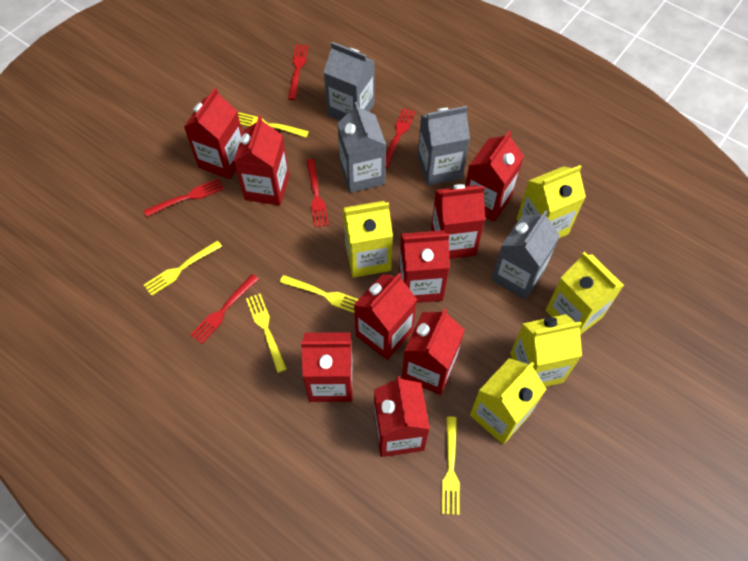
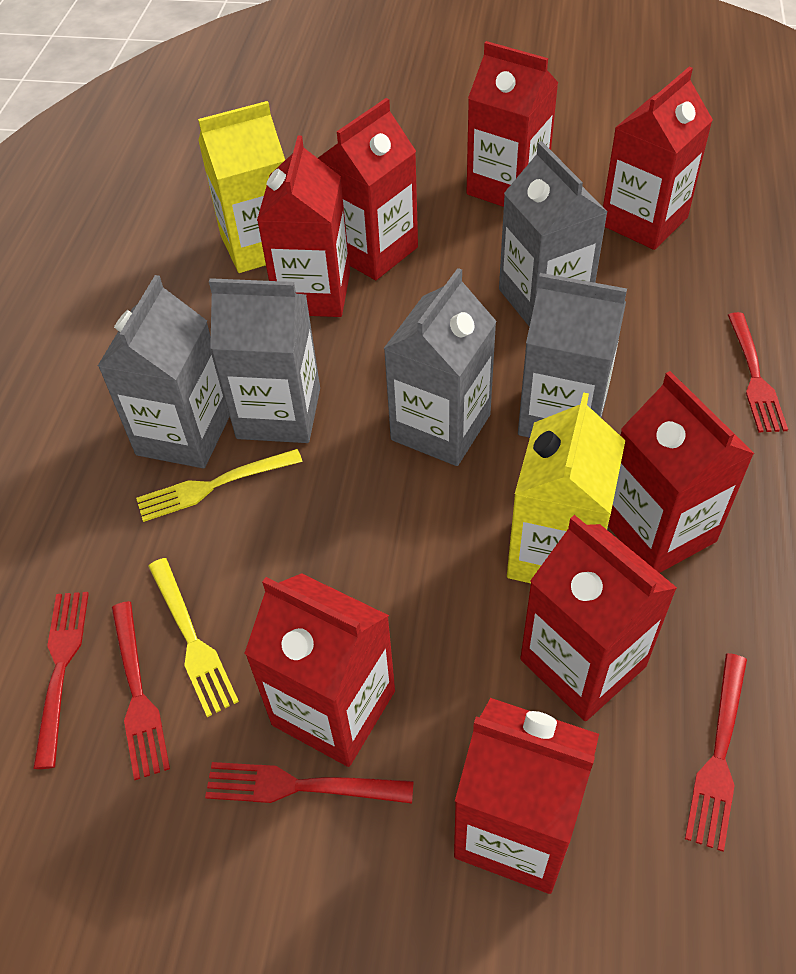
grey carton: [323,42,374,121] [337,102,386,193] [418,106,470,186] [491,210,560,300] = 4 -> [98,275,230,468] [209,278,320,443] [383,268,497,466] [499,141,607,327] [518,273,627,438] = 5
red carton: [184,88,243,179] [234,116,289,206] [301,332,353,402] [354,273,417,360] [374,376,430,457] [399,230,450,303] [402,308,465,395] [431,184,485,259] [465,131,524,221] = 9 -> [244,573,395,767] [257,136,350,317] [318,98,418,280] [454,698,599,894] [467,41,558,207] [520,515,677,721] [603,67,713,250] [608,371,755,573] = 8
yellow carton: [343,201,393,278] [470,358,546,444] [510,314,582,387] [517,165,586,238] [546,252,624,335] = 5 -> [198,101,285,273] [507,392,625,583] = 2
yellow fork: [144,240,222,296] [238,112,309,137] [246,294,287,373] [280,275,359,313] [442,416,460,515] = 5 -> [136,449,303,522] [148,558,239,717] = 2

